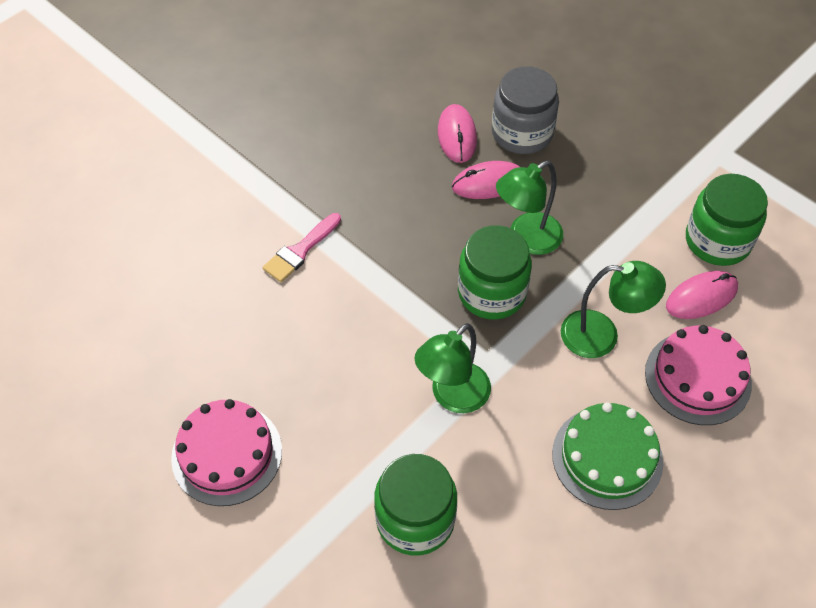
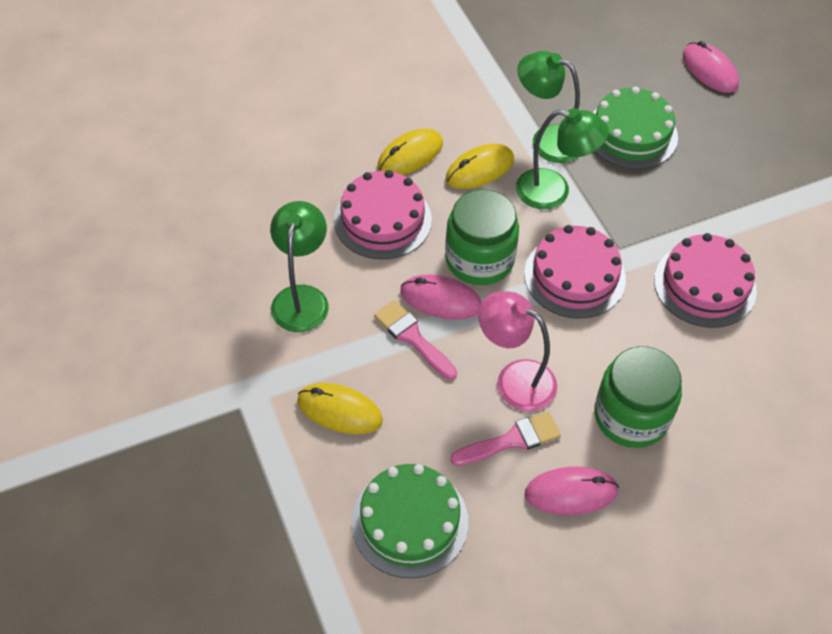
green cake: [552,402,663,510] = 1 -> [351,464,468,578] [593,86,678,169] = 2
green jar: [374,454,457,556] [458,225,532,320] [686,174,768,266] = 3 -> [445,189,519,285] [594,346,682,448] = 2
grey jar: [492,66,559,154] = 1 -> none = 0
pink brush: [263,213,341,282] = 1 -> [374,300,457,380] [450,412,561,466] = 2
pink cake: [171,399,282,506] [645,325,752,425] = 2 -> [334,170,432,259] [524,225,626,319] [654,233,757,328] = 3
pink lamp: none = 0 -> [478,291,557,411] = 1
yellow mouse: none = 0 -> [297,383,383,434] [378,128,443,175] [445,144,514,189] = 3

